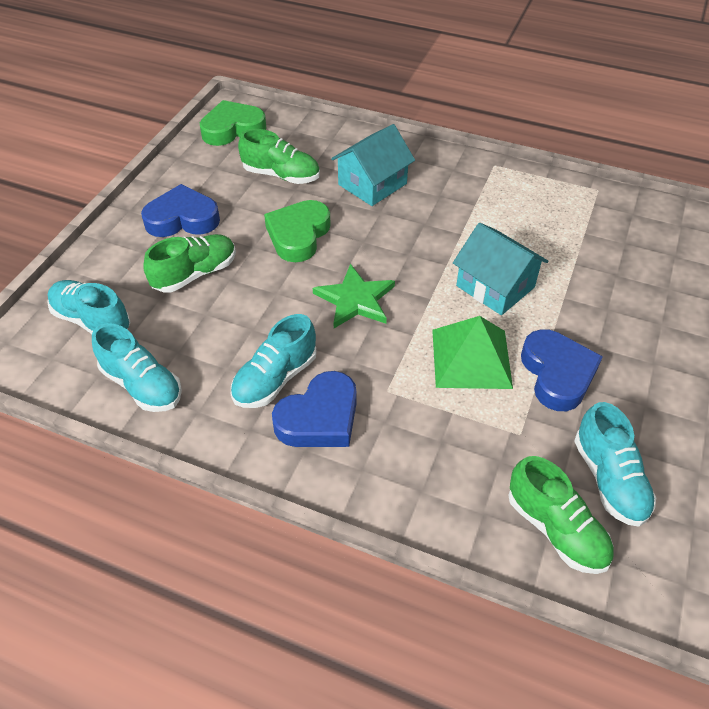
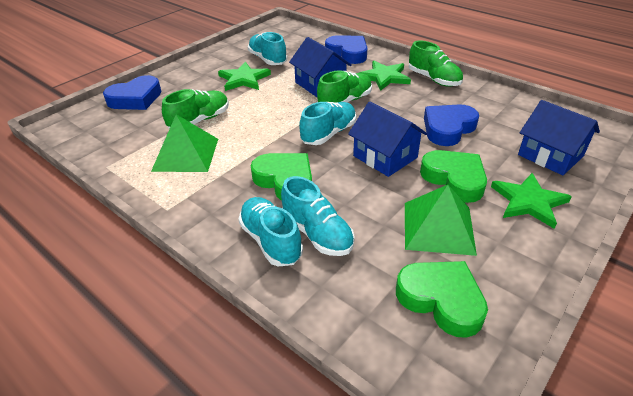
blue house: none = 0 -> [289,37,352,97] [348,101,427,177] [518,100,600,175] = 3
green heart: [200,100,267,146] [264,200,331,262] = 2 -> [251,153,312,200] [396,261,488,338] [420,150,487,203] = 3
green pyramid: [432,316,513,389] = 1 -> [151,114,218,172] [405,185,477,256] = 2
green star: [313,264,395,328] = 1 -> [218,62,271,91] [359,61,411,91] [491,173,572,229] = 3
turquoise house: [331,124,415,206] [453,223,548,315] = 2 -> none = 0

